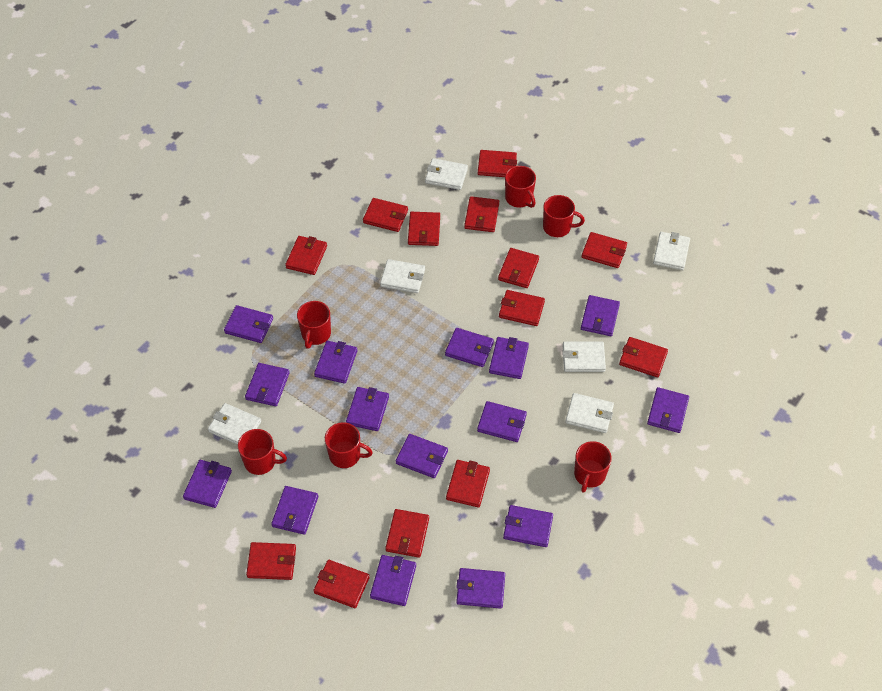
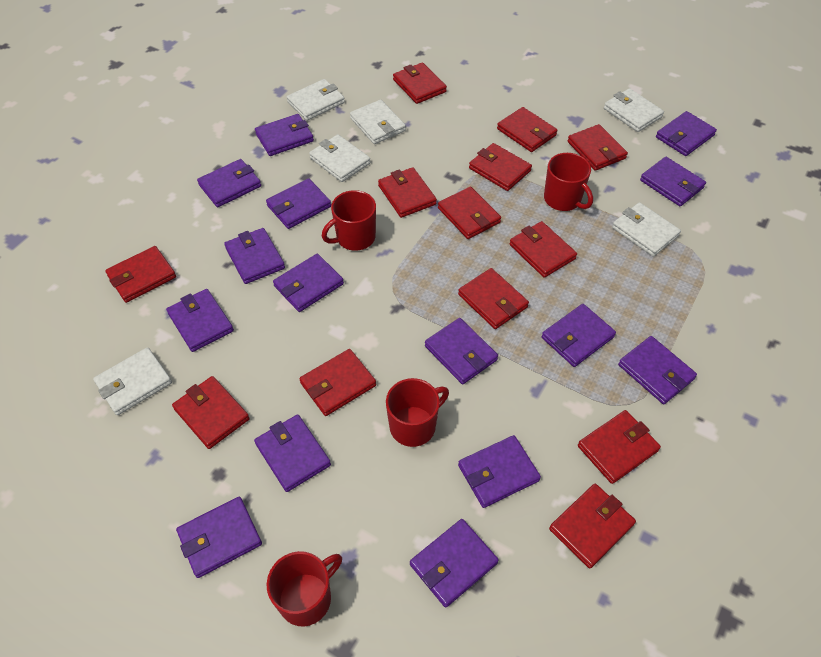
red mug: [238,429,287,475] [297,301,331,349] [325,422,373,468] [505,166,536,208] [543,195,585,237] [574,441,612,493] = 6 -> [267,551,342,627] [322,190,376,251] [386,378,449,447] [544,153,593,211] = 4

